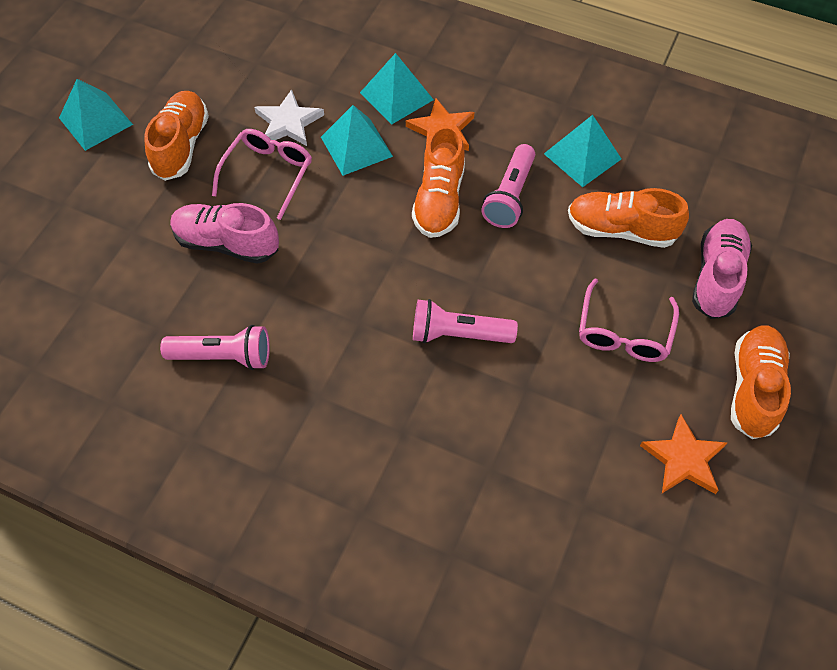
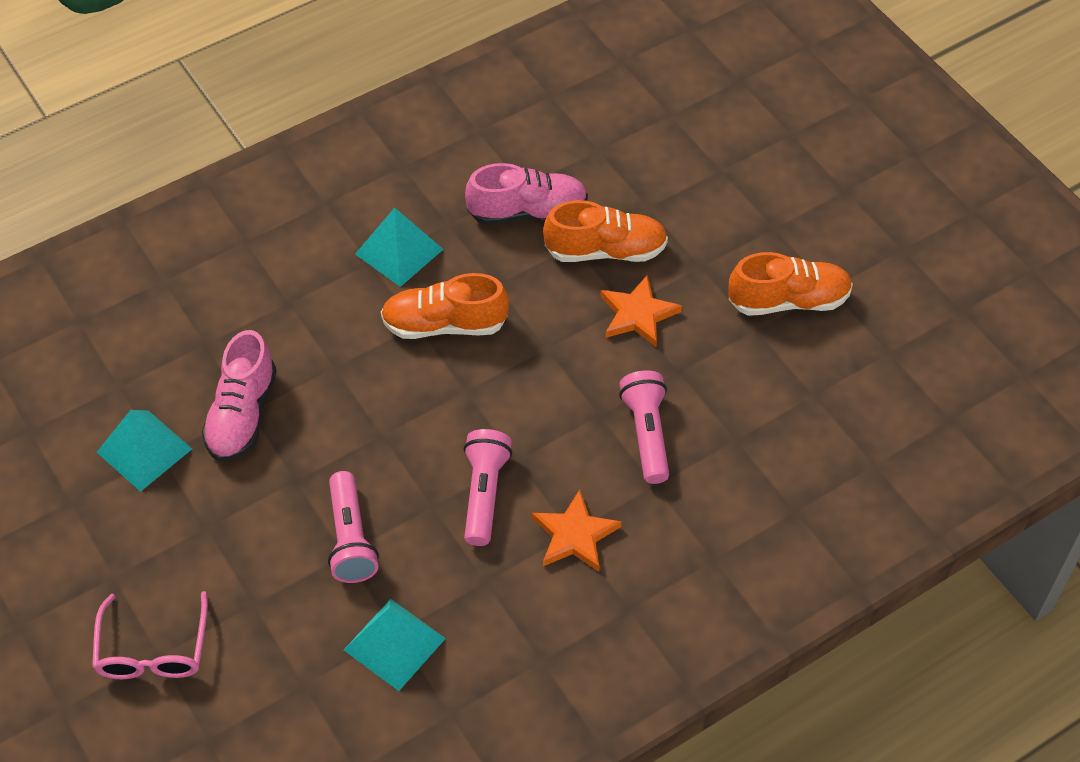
orange shoe: [144,91,209,181] [412,125,465,238] [568,188,689,248] [731,325,791,439] = 4 -> [381,273,509,339] [543,200,668,262] [728,252,853,316] = 3
pink glasses: [212,129,312,220] [579,278,679,362] = 2 -> [92,591,208,679] = 1
turquoise pyramid: [59,79,133,151] [321,105,393,176] [360,53,434,125] [544,115,622,187] = 4 -> [97,410,192,492] [344,599,446,691] [355,208,444,287] = 3
white star: [254,89,324,146] = 1 -> none = 0

